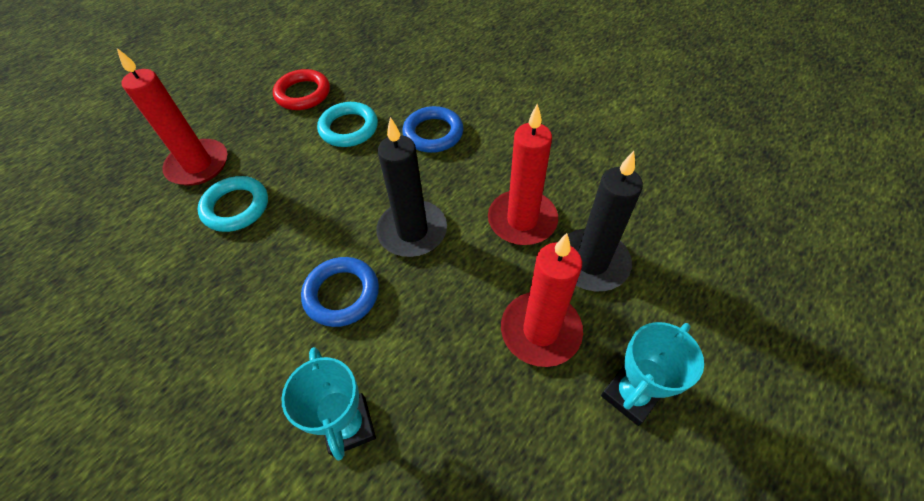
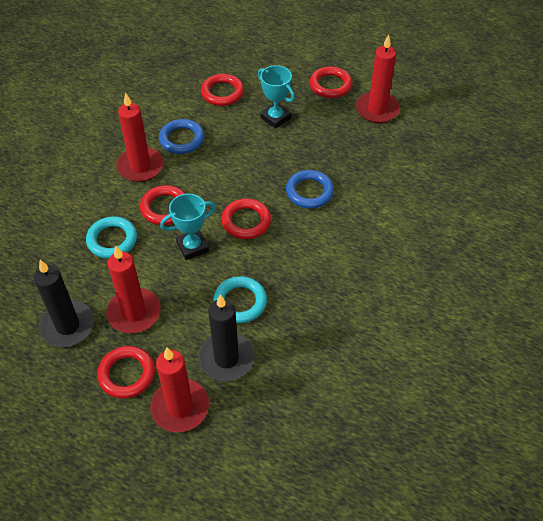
red candle: [117,48,227,186] [488,103,558,245] [501,233,583,367] = 3 -> [106,246,161,333] [116,92,163,182] [150,348,209,432] [356,35,400,123] = 4
red ring: [273,69,330,110] = 1 -> [97,346,155,399] [140,185,185,225] [201,74,244,106] [221,198,271,239] [309,66,353,98] = 5

